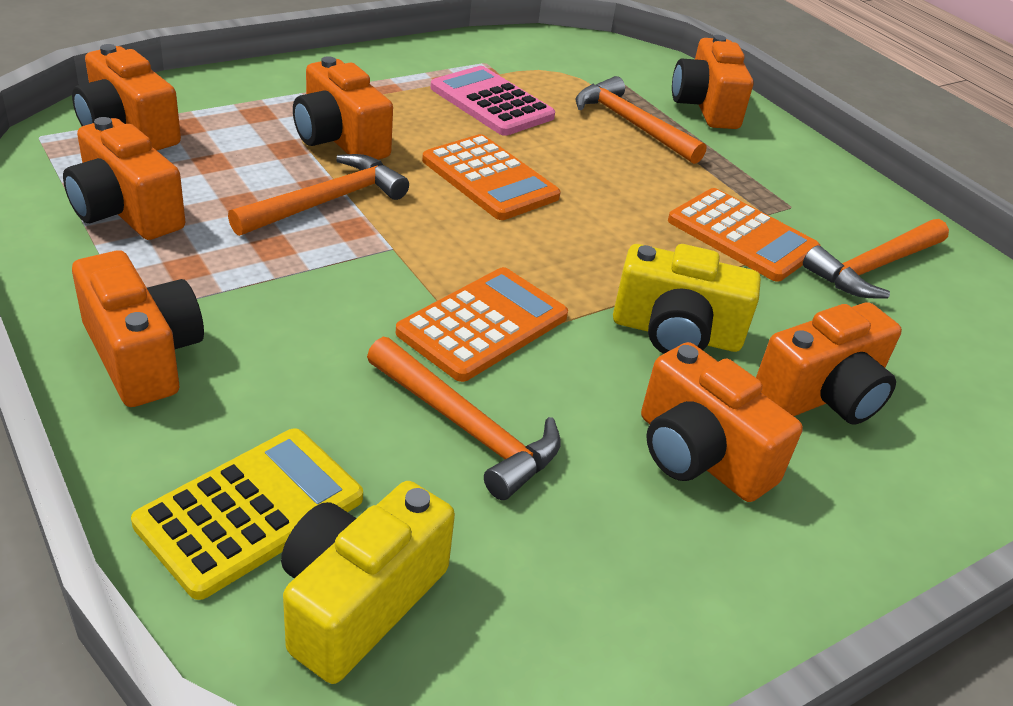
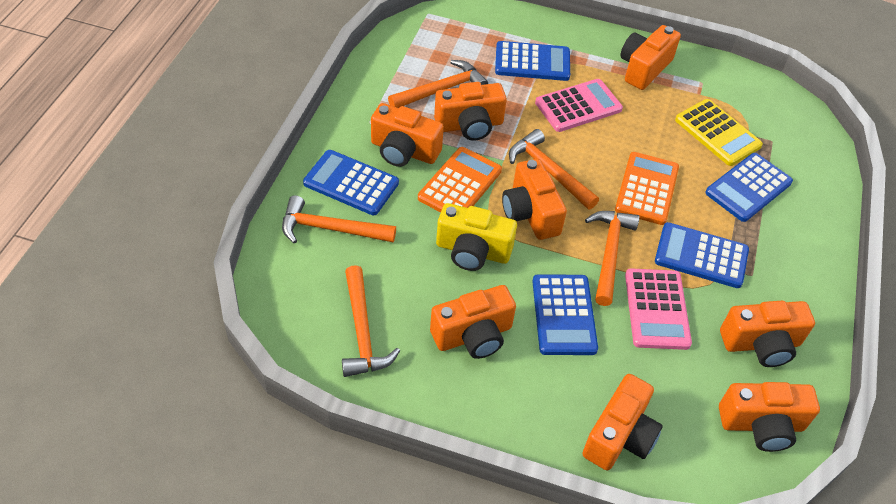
blue calculator: none = 0 -> [303,150,399,215] [495,41,570,81] [532,274,598,355] [655,222,749,288] [705,153,793,222] = 5
orange calculator: [396,267,568,382] [422,134,561,220] [668,188,821,282] = 3 -> [418,147,502,212] [615,152,679,225] = 2
orange camera: [63,117,185,240] [72,44,181,150] [72,251,204,407] [293,56,393,160] [641,342,803,502] [672,35,753,129] [756,302,902,424] = 7 -> [371,103,444,167] [430,285,516,359] [434,82,507,141] [502,159,567,240] [583,374,663,470] [620,25,681,90] [719,382,820,452] [720,301,815,367] = 8
orange hammer: [228,154,409,236] [367,337,561,500] [576,76,706,164] [803,219,949,298] = 4 -> [282,195,396,243] [342,265,400,377] [388,60,488,108] [509,129,599,210] [585,211,639,306] = 5
pink calculator: [431,66,555,136] = 1 -> [535,79,623,132] [625,268,692,350] = 2
yellow camera: [281,481,455,684] [613,244,761,354] = 2 -> [436,203,517,271] = 1

